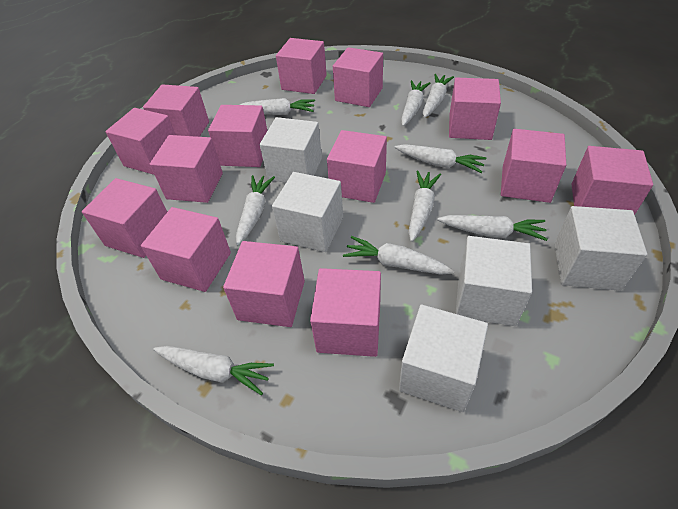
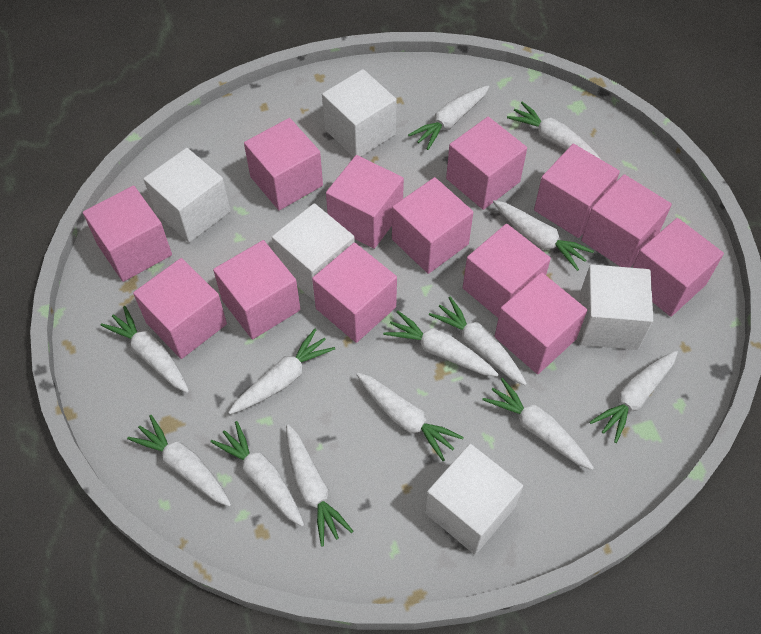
pink cube: [82,178,167,258] [105,108,176,175] [141,207,231,292] [143,84,209,137] [150,135,223,203] [208,105,267,167] [223,241,305,327] [276,38,327,94] [310,268,381,357] [327,130,387,203] [333,47,383,107] [449,78,501,140] [501,129,566,203] [571,146,653,215] = 14 -> [83,186,172,282] [133,258,227,359] [213,240,301,339] [244,118,323,210] [312,243,397,343] [326,155,404,249] [392,177,473,274] [446,117,527,210] [463,224,551,318] [494,272,587,374] [534,144,620,238] [581,174,672,268] [632,218,724,317] = 13
white carrot: [153,346,274,395] [236,175,275,247] [240,98,315,115] [343,236,454,275] [395,144,486,173] [401,80,430,126] [408,170,441,242] [423,74,454,118] [437,215,548,241] = 9 -> [100,306,189,393] [127,415,231,507] [210,421,304,527] [228,329,335,414] [286,425,353,546] [356,373,464,461] [383,310,499,377] [408,86,489,150] [429,296,527,385] [482,378,594,470] [493,200,594,271] [507,102,601,159] [590,351,678,443] = 13

